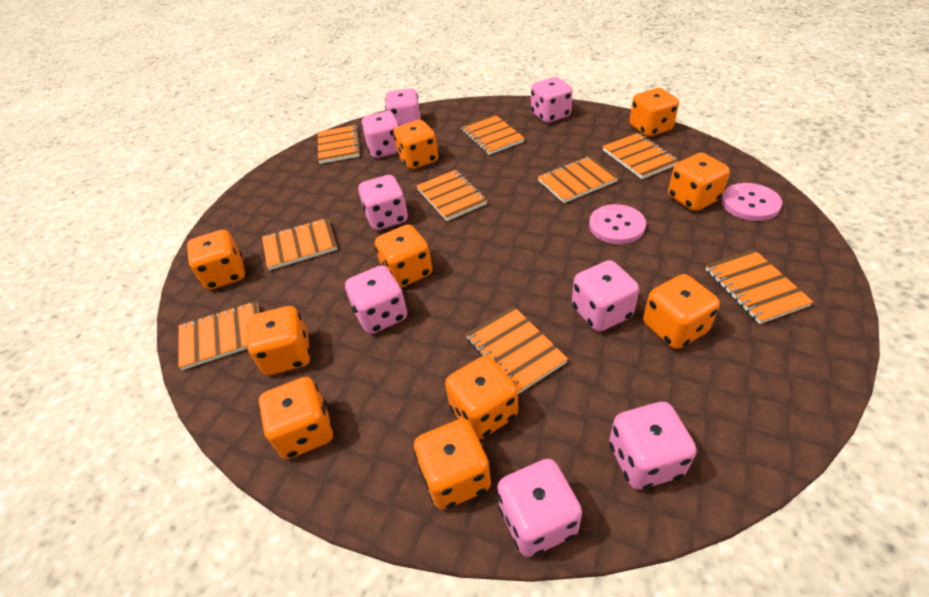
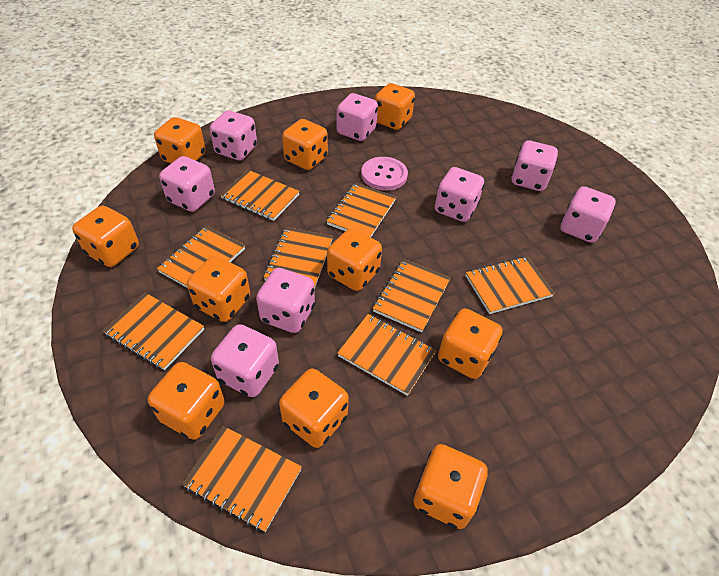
pink button: [589,204,646,244] [721,183,782,221] = 2 -> [361,157,408,191] = 1

